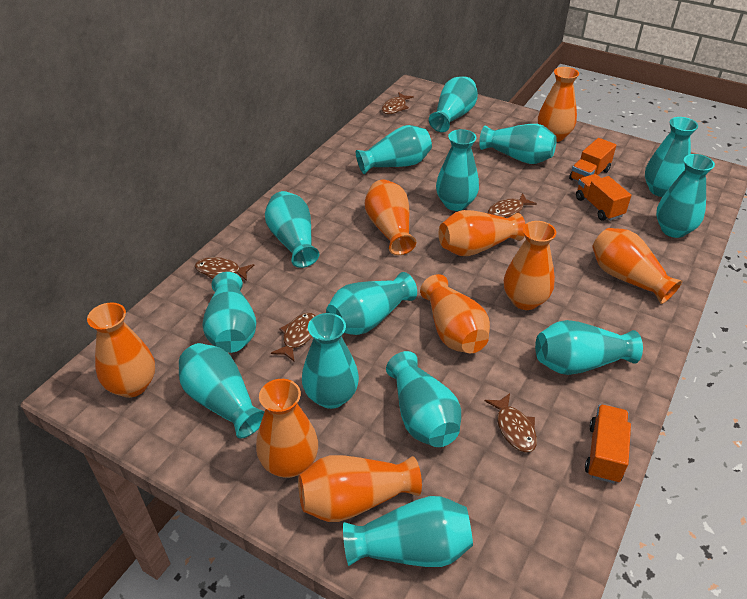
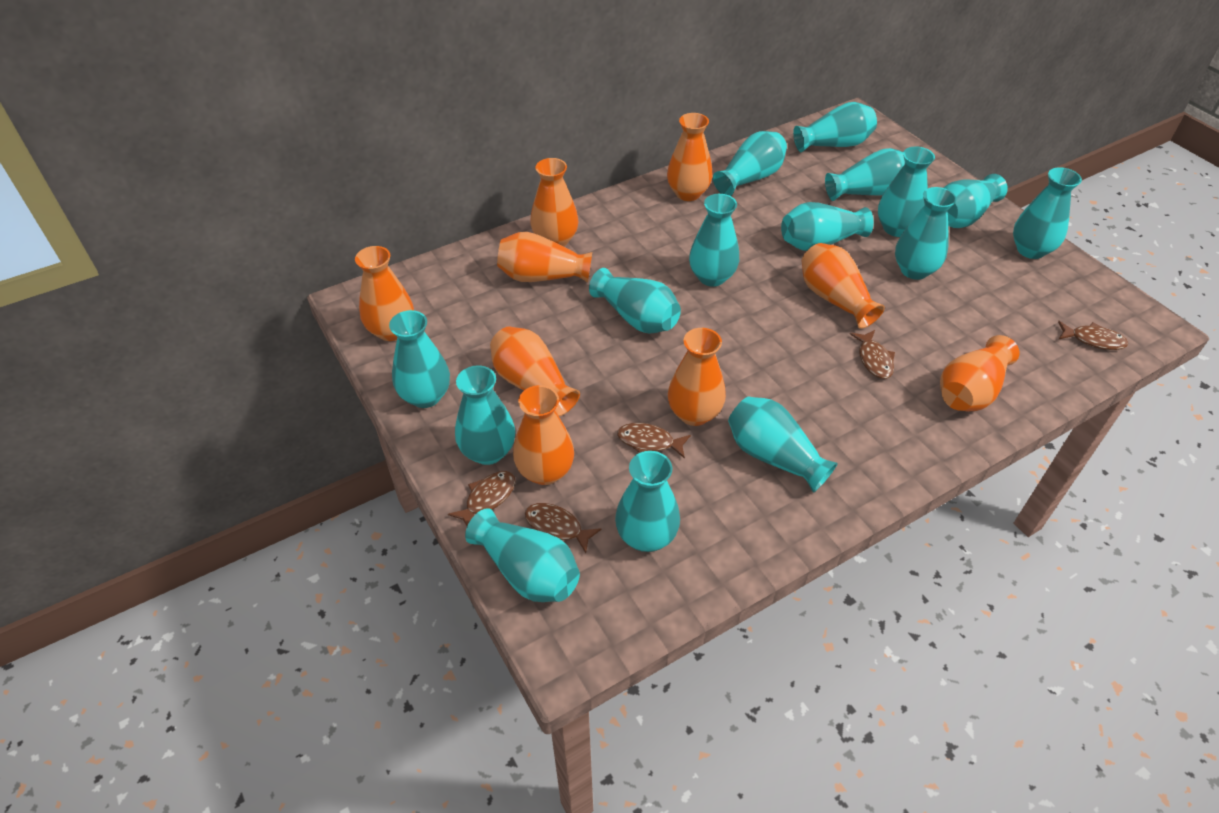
orange truck: [569,138,616,182] [576,174,631,221] [585,404,631,484] = 3 -> none = 0
turquoise vase: [179,343,265,438] [202,272,256,353] [265,191,319,268] [302,313,359,409] [326,272,417,335] [343,496,473,567] [356,125,432,174] [386,351,461,447] [429,76,478,132] [436,129,479,211] [479,124,557,164] [535,320,643,375] [645,117,698,197] [656,154,715,238] = 14 -> [389,310,450,408] [455,365,515,465] [465,508,580,602] [589,268,681,333] [615,451,680,552] [689,194,739,287] [713,131,787,196] [728,397,838,493] [781,202,874,251] [793,102,877,152] [825,148,905,201] [878,147,935,237] [895,187,957,280] [944,174,1008,228] [1013,167,1082,259] = 15

